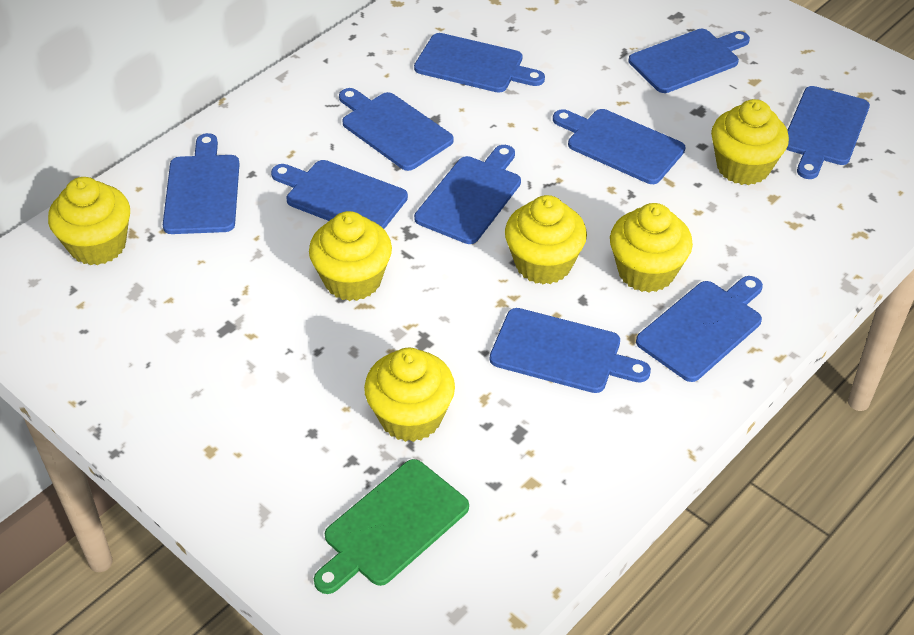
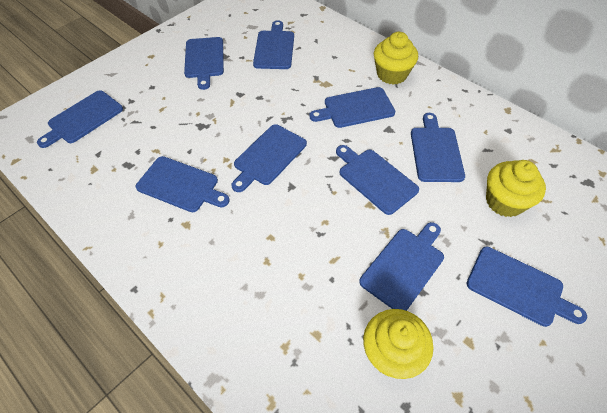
green cutting board: [314,459,469,594] = 1 -> none = 0
yellow cupcake: [48,177,130,265] [309,211,392,301] [364,348,455,442] [505,195,587,284] [610,203,693,292] [711,99,789,185] = 6 -> [363,309,434,379] [374,32,418,85] [486,160,546,217] = 3

